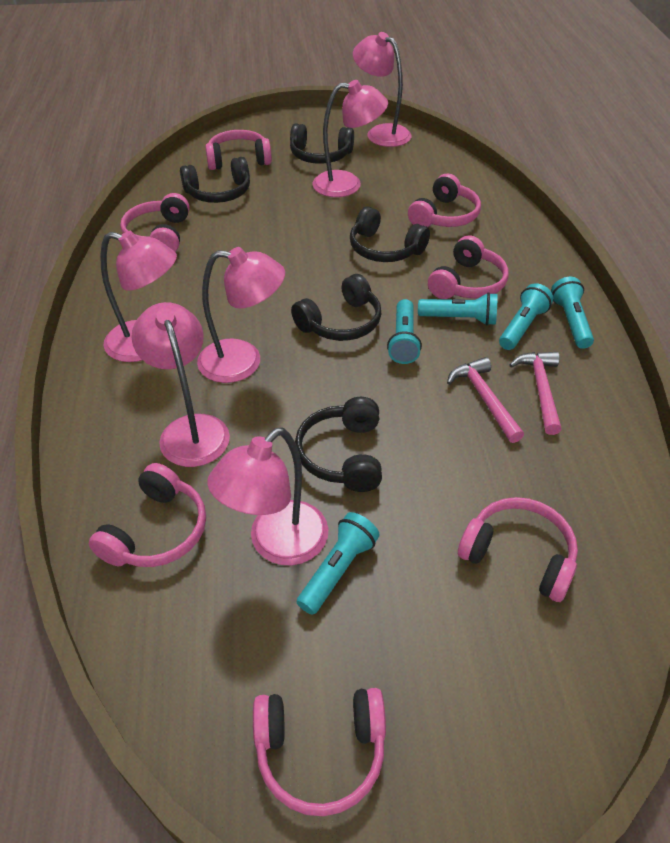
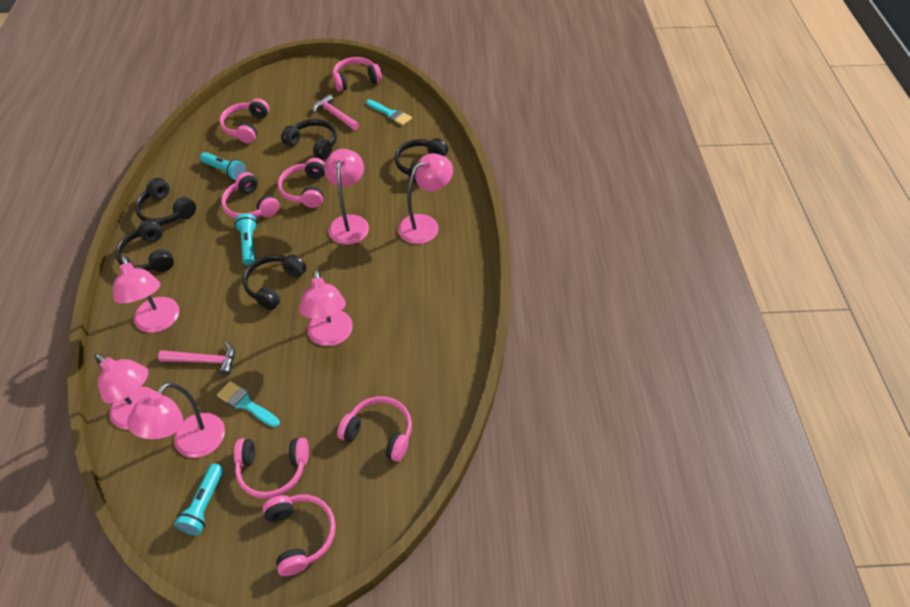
turquoise brush: none = 0 -> [217,381,280,428] [366,99,412,126] = 2
turquoise flashlight: [297,512,380,615] [387,299,422,364] [418,292,497,326] [499,283,553,350] [551,277,594,349] = 5 -> [174,463,224,535] [200,152,246,180] [234,213,258,265] = 3

